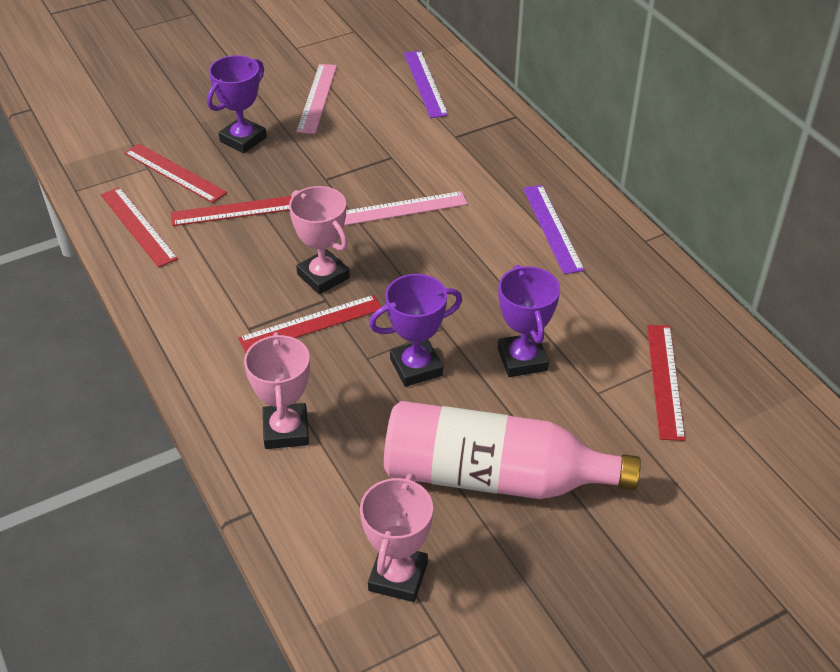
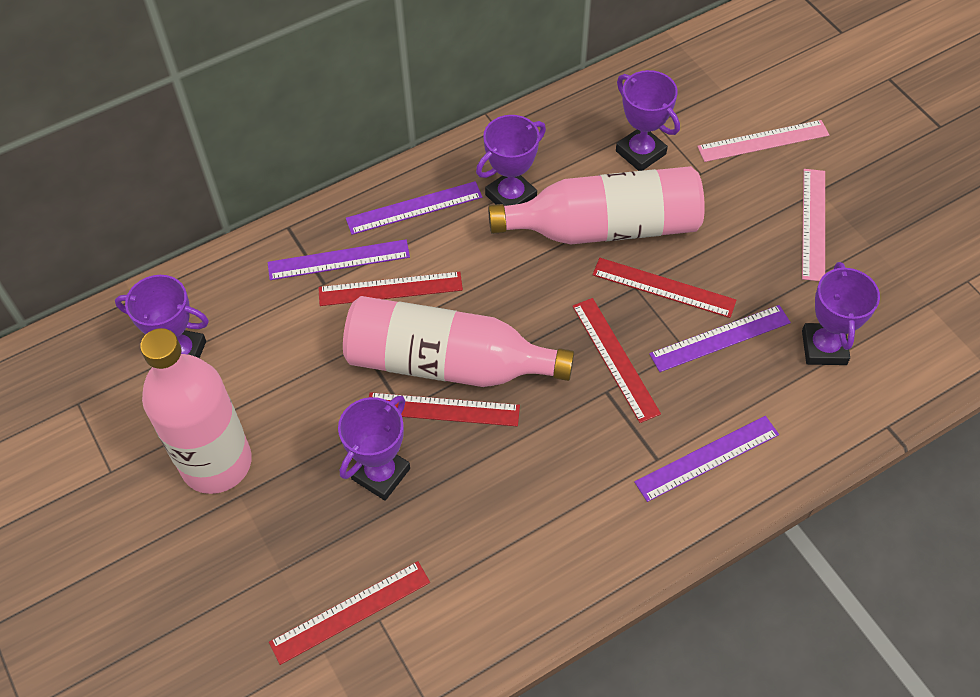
pink bottle: [384,401,641,499] = 1 -> [140,328,252,494] [343,296,574,387] [488,166,705,244] = 3
pink trophy: [244,332,310,449] [289,186,350,294] [360,474,433,602] = 3 -> none = 0
purple ruler: [404,50,448,118] [523,185,585,274] = 2 -> [267,239,410,280] [346,181,482,235] [634,416,779,502] [649,305,791,372] = 4
purple trophy: [207,55,267,153] [369,274,462,387] [498,265,560,377] = 3 -> [115,275,209,358] [338,396,410,501] [476,115,546,206] [616,70,680,171] [802,262,880,365] = 5

